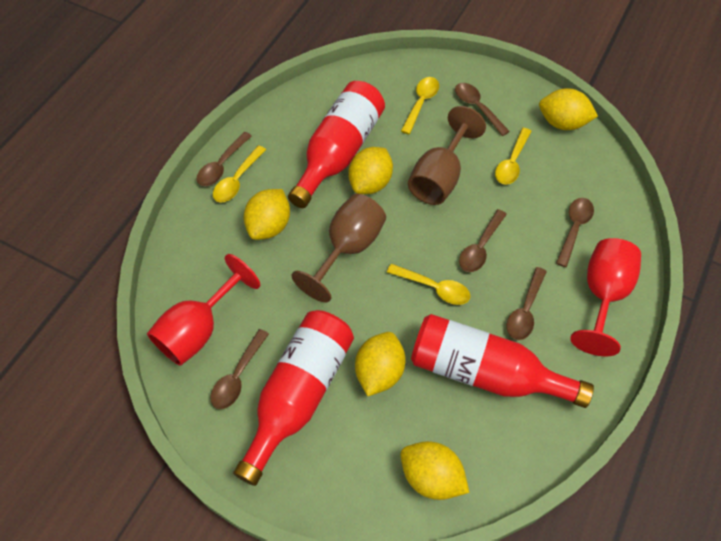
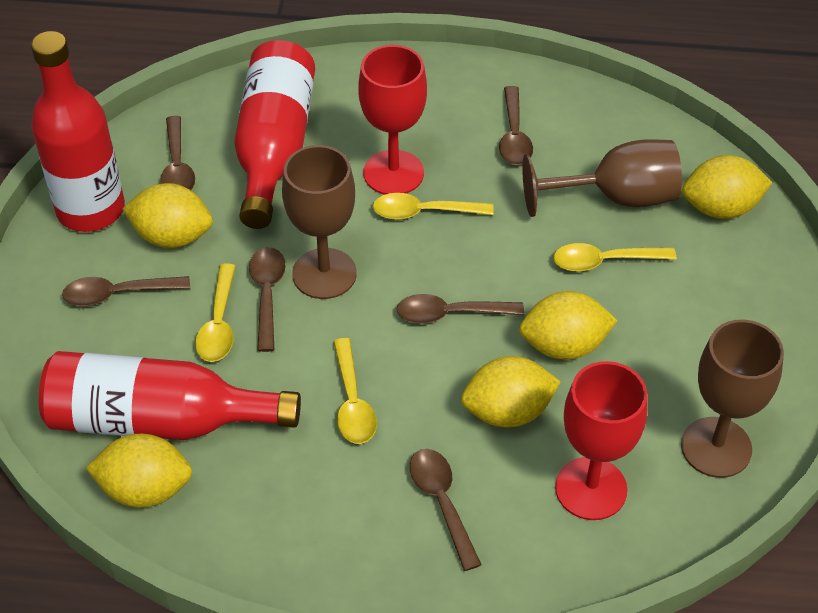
brown goblet: [291,194,386,303] [408,106,486,205] = 2 -> [282,145,357,299] [522,139,682,217] [681,320,784,478] = 3

